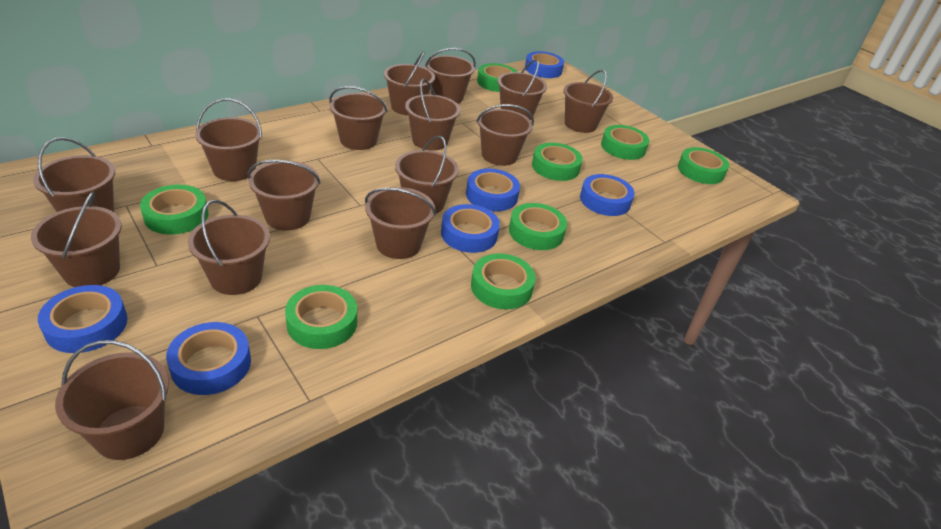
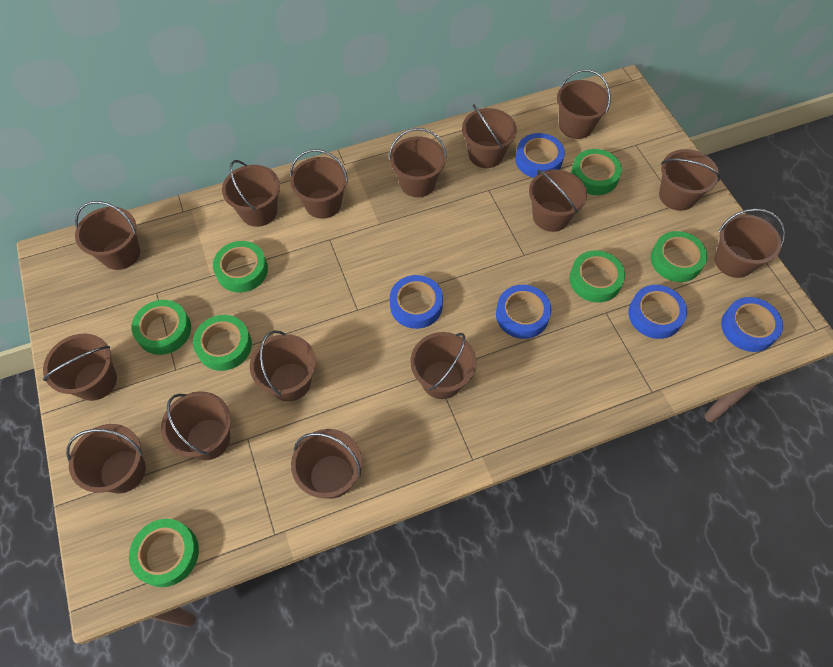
blue tape: [38,285,127,353] [166,322,251,395] [441,204,500,253] [466,169,520,211] [525,51,564,78] [580,174,635,216] = 6 -> [390,275,443,329] [496,285,551,339] [515,133,565,178] [628,285,687,339] [721,297,783,352] = 5
green tape: [140,185,209,234] [285,285,357,349] [471,253,536,310] [477,63,517,92] [509,203,567,250] [532,143,583,181] [601,125,649,160] [678,147,729,184] = 8 -> [129,519,199,587] [131,300,191,355] [193,315,252,371] [213,241,268,293] [569,250,625,303] [571,149,622,195] [651,231,707,282] = 7

